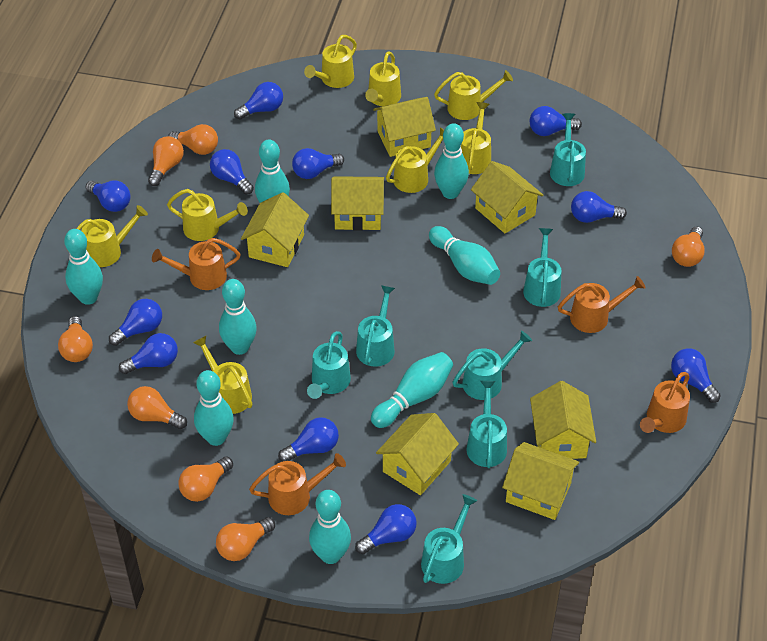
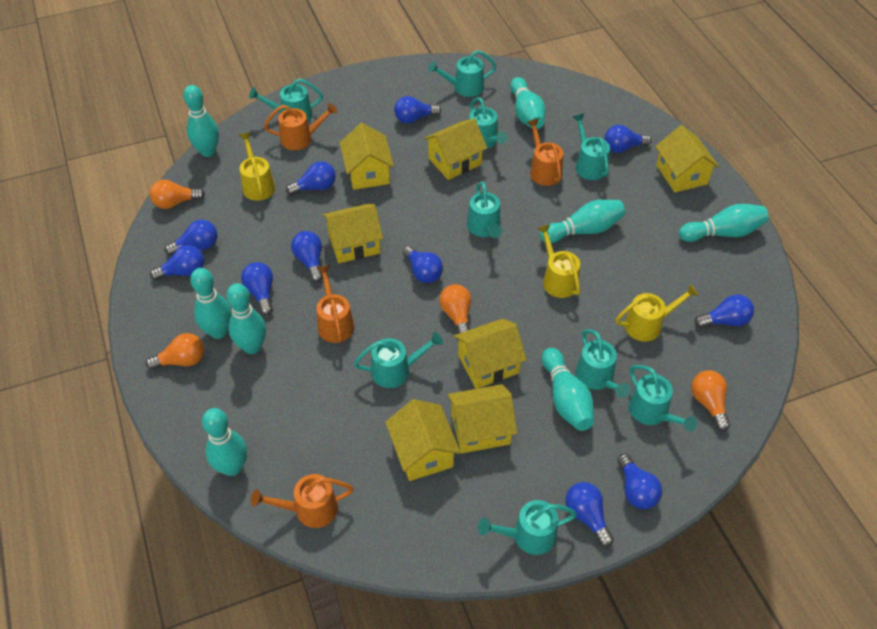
orange light bulb: [58,316,93,362] [127,386,187,429] [148,136,184,186] [168,124,218,155] [178,456,233,502] [216,517,275,561] [672,226,705,267] = 7 -> [146,333,204,370] [150,180,205,209] [439,284,471,334] [691,371,730,431] = 4
turquoise watering can: [307,331,351,399] [356,285,395,367] [421,494,478,584] [453,331,532,400] [466,381,507,468] [523,228,561,307] [550,113,586,186] = 7 -> [249,79,323,121] [354,332,443,388] [428,50,497,97] [467,182,502,238] [469,97,508,148] [478,500,577,555] [573,114,610,180] [576,329,630,398] [629,365,697,432] = 9
yellow watering can: [76,205,148,267] [167,189,248,241] [193,336,252,414] [304,35,357,88] [365,51,401,106] [386,127,444,193] [434,70,513,120] [461,102,491,174] = 8 -> [239,132,275,201] [537,224,580,298] [615,284,699,341] = 3

